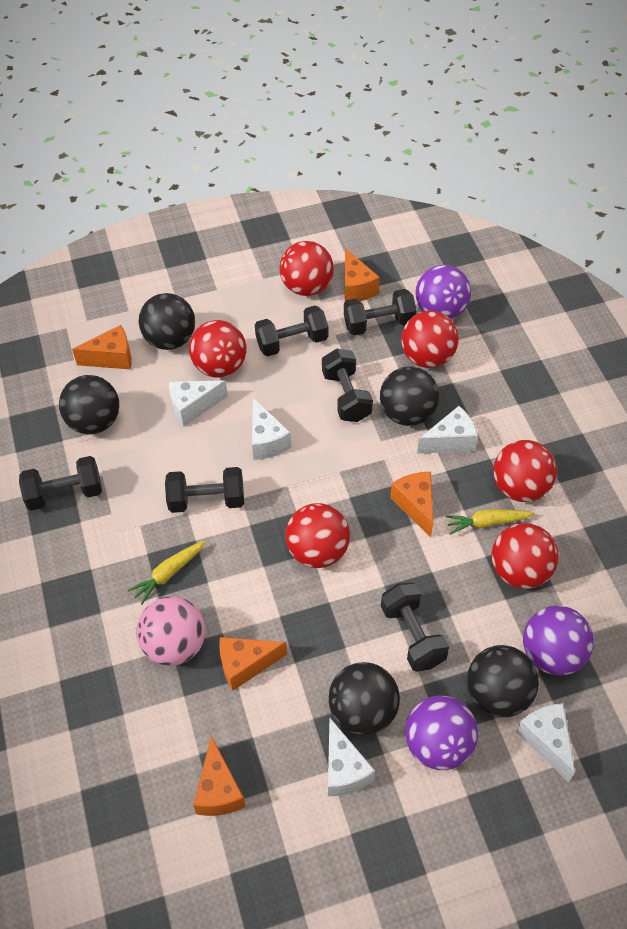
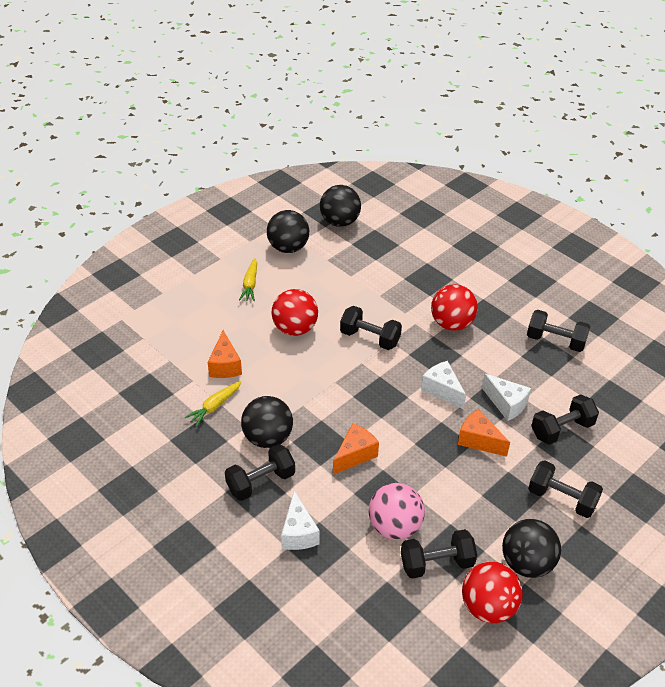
black ball: [59,375,120,435] [139,293,195,350] [329,662,400,735] [380,366,439,426] [467,645,539,717] = 5 -> [241,396,293,448] [267,210,309,253] [320,185,361,227] [502,519,561,578] = 4
orange cheese: [72,325,132,369] [193,736,246,816] [219,637,287,691] [345,248,380,301] [390,472,433,538] = 5 -> [208,330,242,378] [333,423,379,475] [458,409,510,457] = 3
purple ball: [405,695,478,770] [415,265,471,319] [523,606,594,676] = 3 -> none = 0
red ball: [189,320,246,378] [279,241,334,296] [285,503,350,568] [401,311,459,368] [491,523,559,589] [493,440,557,502] = 6 -> [272,289,318,336] [431,284,478,331] [462,562,523,623] = 3
white cheese: [169,381,228,427] [252,398,291,460] [328,717,375,796] [417,406,478,454] [516,703,575,782] = 5 -> [281,491,320,550] [421,361,466,409] [482,374,531,421] = 3

